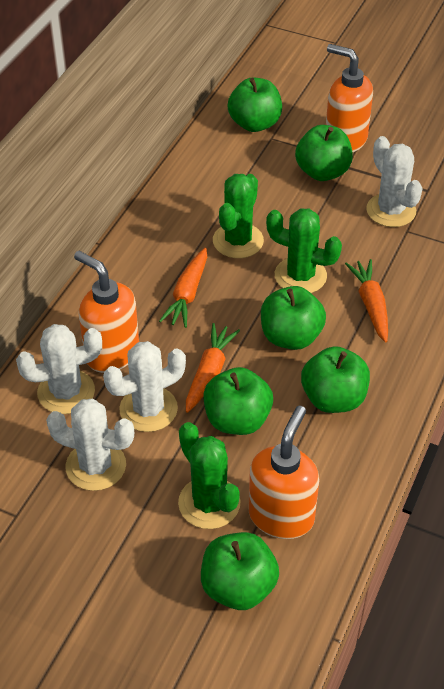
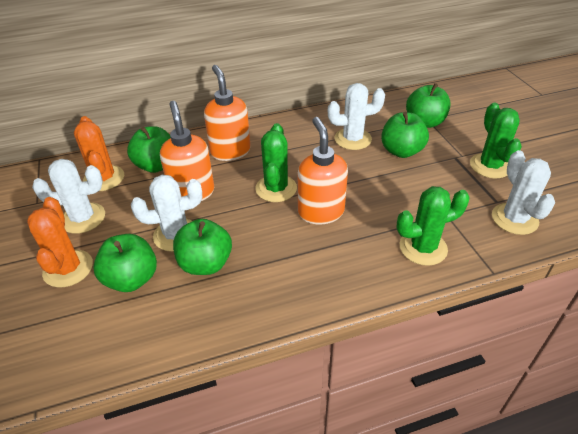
green apple: [201,532,279,610] [203,367,273,435] [228,78,282,132] [261,286,326,350] [295,125,353,181] [301,346,370,413] = 6 -> [93,234,157,292] [127,126,171,173] [173,219,232,275] [381,112,429,158] [406,83,450,128] = 5
orange cactus: none = 0 -> [27,197,93,288] [74,116,124,191] = 2
orange carrot: [159,248,207,328] [186,323,240,413] [345,259,388,342] = 3 -> none = 0

